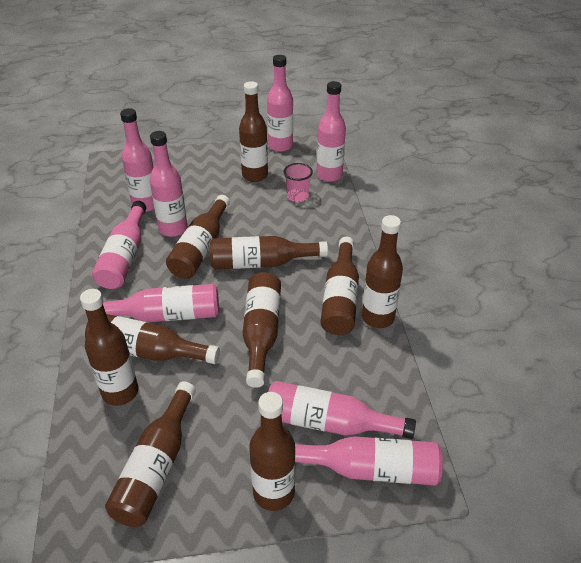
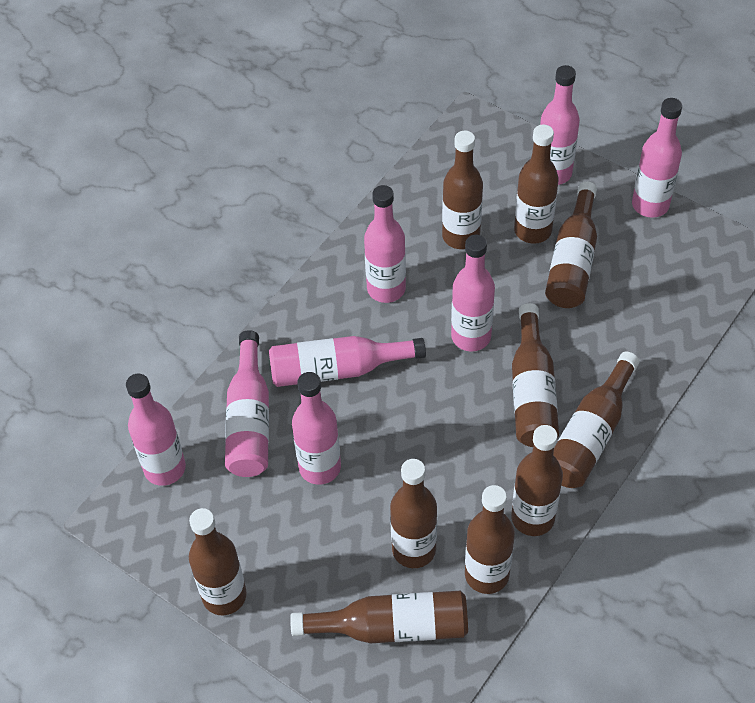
pink cup: [284,163,313,202] = 1 -> none = 0

